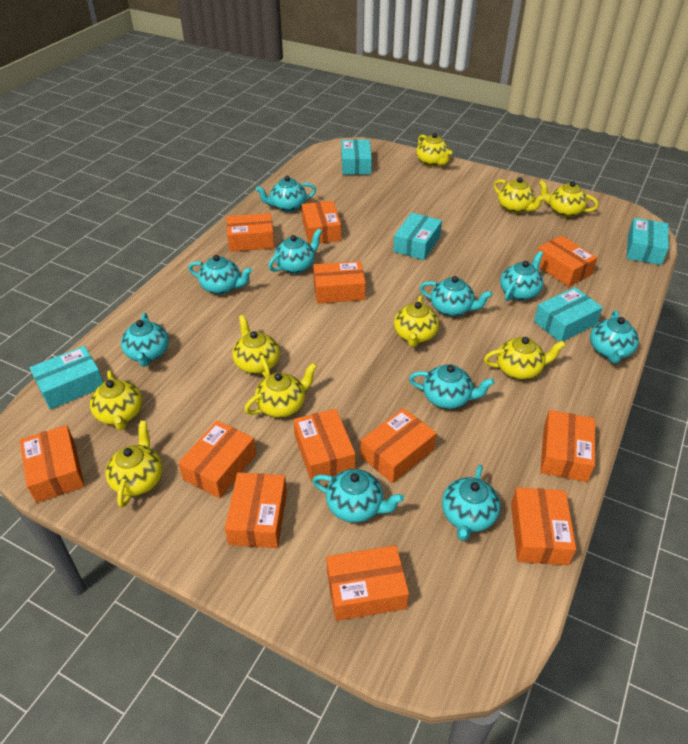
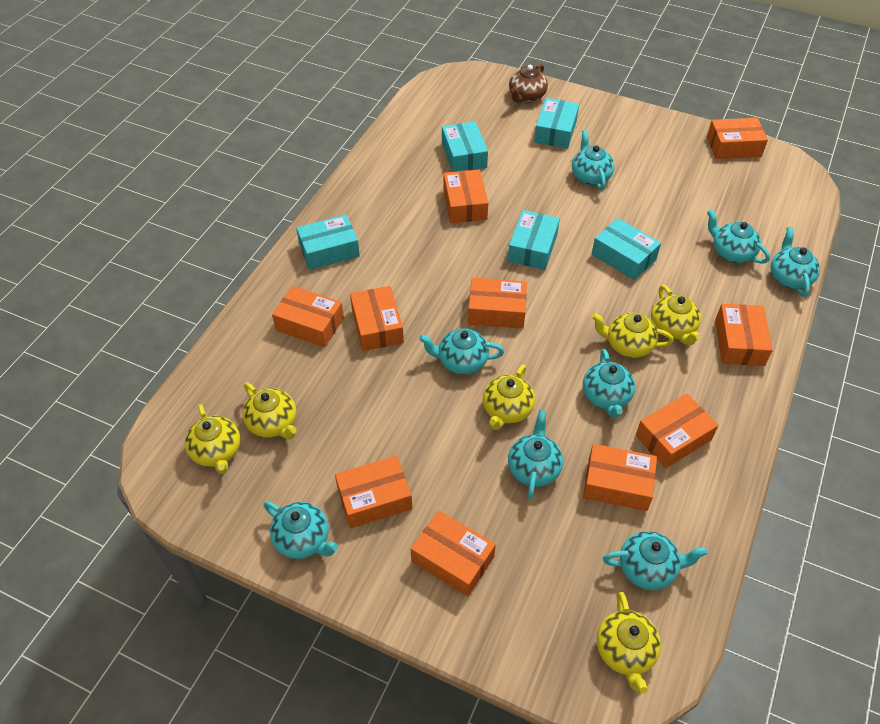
brown teapot: none = 0 -> [509,64,548,103] = 1
orange box: [20,425,85,503] [178,421,256,498] [225,472,287,548] [227,213,274,252] [293,409,355,482] [302,201,341,244] [313,261,366,304] [326,545,409,621] [360,408,437,483] [511,487,576,565] [536,236,597,287] [540,410,595,482] = 12 -> [272,286,344,347] [335,456,412,528] [350,286,404,351] [411,510,496,596] [443,169,488,223] [468,278,527,329] [583,444,657,511] [636,393,719,468] [707,118,768,159] [715,304,773,366] = 10
turquoise teapot: [121,313,169,367] [188,255,252,294] [256,176,316,212] [268,229,322,274] [312,469,404,523] [409,364,495,409] [420,276,492,316] [442,465,500,541] [500,251,544,301] [590,310,639,364] = 10 -> [264,501,338,559] [419,328,504,375] [508,410,563,499] [572,130,614,190] [583,349,635,418] [603,531,708,590] [707,209,770,264] [771,227,820,297] = 8
yellow teapot: [90,371,142,431] [105,421,163,508] [232,315,280,377] [244,363,317,418] [394,296,439,347] [416,133,452,167] [484,337,566,380] [494,177,546,213] [539,180,599,217] = 9 -> [185,404,240,474] [242,383,297,439] [483,364,535,430] [591,313,674,358] [597,592,661,694] [651,285,701,346] = 6

